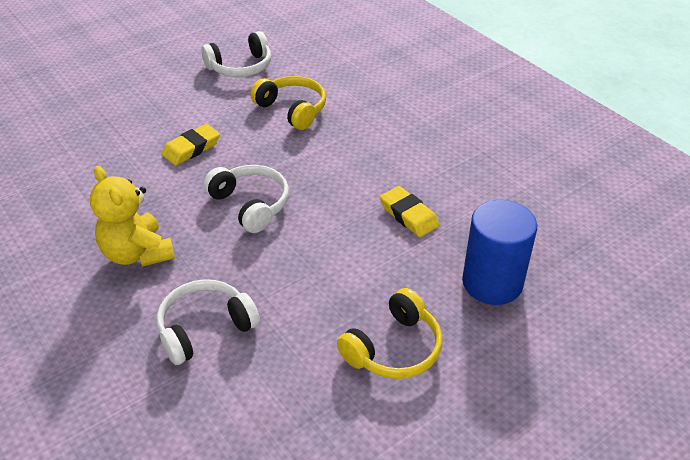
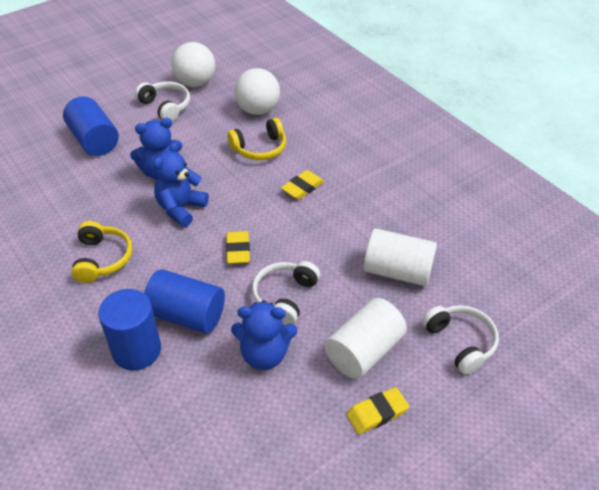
blue cylinder: [462,200,537,305] = 1 -> [63,96,119,156] [98,289,161,371] [144,269,225,334] = 3
blue teddy bear: none = 0 -> [130,118,182,180] [153,142,209,227] [231,300,297,370] = 3
white ball: none = 0 -> [171,42,215,87] [235,68,280,115] = 2
white cylinder: none = 0 -> [325,298,407,379] [364,228,437,286] = 2
yellow eraser: [162,124,220,166] [380,186,439,237] = 2 -> [226,231,250,264] [281,170,324,200] [346,387,409,434] = 3
yellow teddy bear: [90,166,175,267] = 1 -> none = 0

